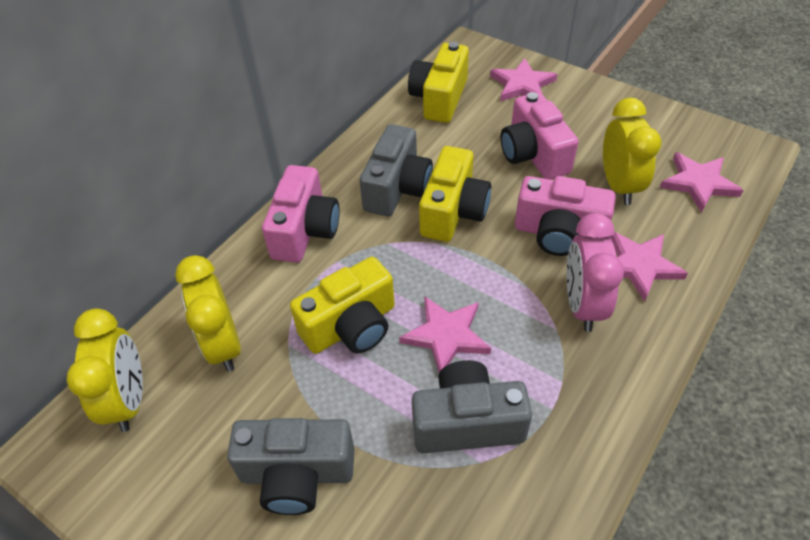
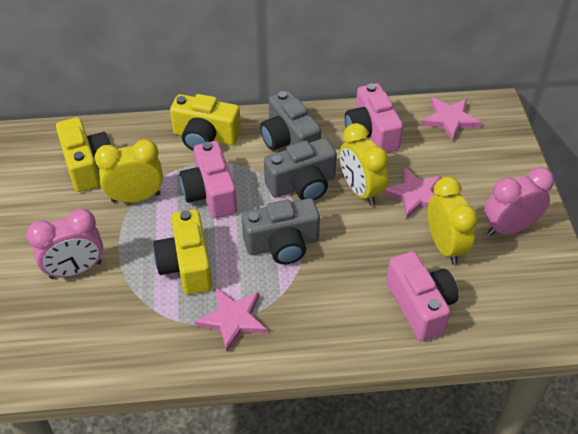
pink clock: [566,213,624,332] = 1 -> [26,209,103,279] [484,167,554,236] = 2
pink star: [399,296,491,373] [490,58,557,101] [610,232,688,302] [660,152,744,213] = 4 -> [195,288,267,352] [382,167,442,219] [421,97,482,141] = 3

